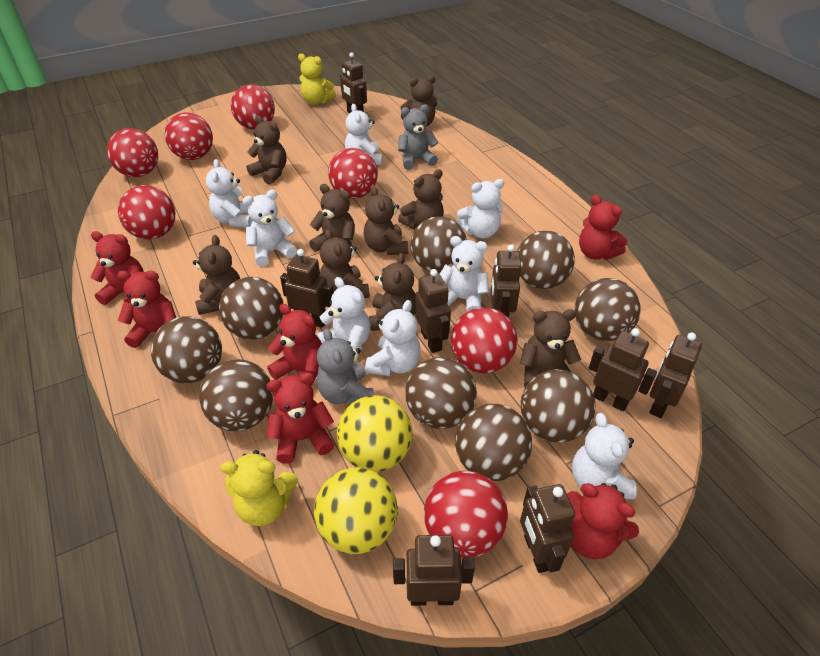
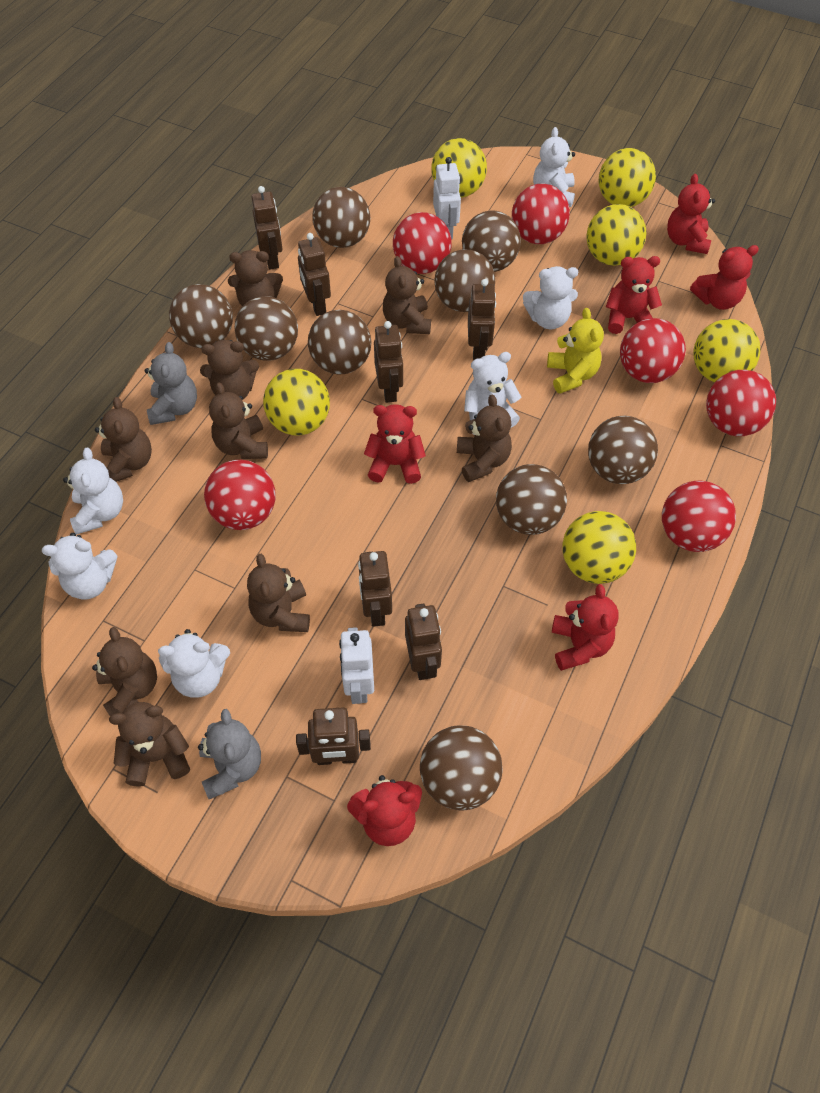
brown robot: [280,249,334,328] [340,52,367,114] [393,535,475,606] [415,269,451,353] [491,244,521,318] [520,484,575,573] [589,328,657,411] [649,332,702,418] = 8 -> [252,186,282,270] [296,707,371,765] [298,233,331,316] [358,551,392,627] [374,321,403,403] [405,603,442,680] [468,279,496,361] = 7
red ball: [107,128,158,177] [118,185,175,239] [165,112,213,160] [231,84,275,130] [328,148,378,198] [424,471,508,558] [451,307,517,373] = 7 -> [204,460,275,530] [393,212,452,274] [512,184,570,244] [620,318,686,383] [662,481,736,552] [706,370,776,436] = 6
white robot: none = 0 -> [339,627,374,704] [433,157,461,239] = 2
white teddy bear: [206,159,253,227] [243,190,297,267] [317,277,371,350] [345,104,382,165] [365,300,421,376] [440,236,489,312] [457,179,504,239] [572,413,637,499] = 8 -> [42,533,118,599] [63,448,123,535] [158,629,230,698] [464,352,521,435] [523,266,578,329] [533,127,575,207] = 6
yellow ball: [314,468,398,554] [337,395,412,472] = 2 -> [263,369,330,436] [431,138,487,198] [562,511,636,584] [586,204,646,266] [599,148,656,207] [693,319,760,382] = 6
yellow teddy bear: [221,450,298,526] [298,53,336,105] = 2 -> [547,308,604,394] = 1

